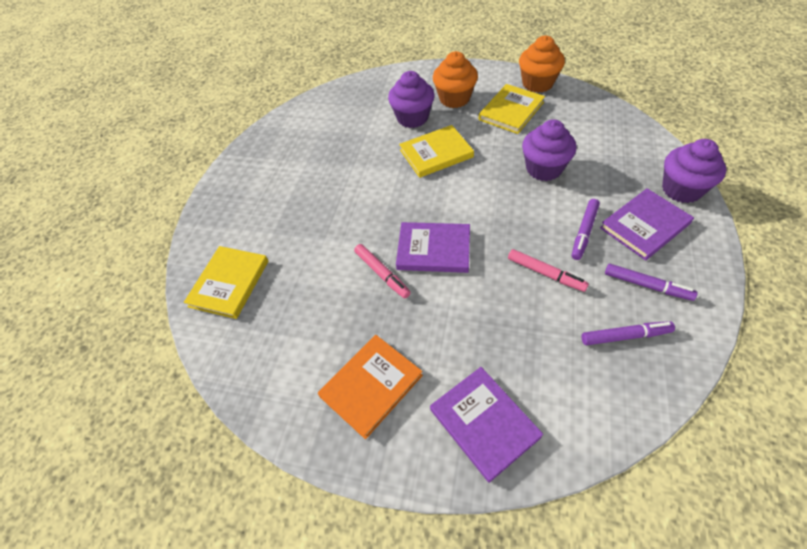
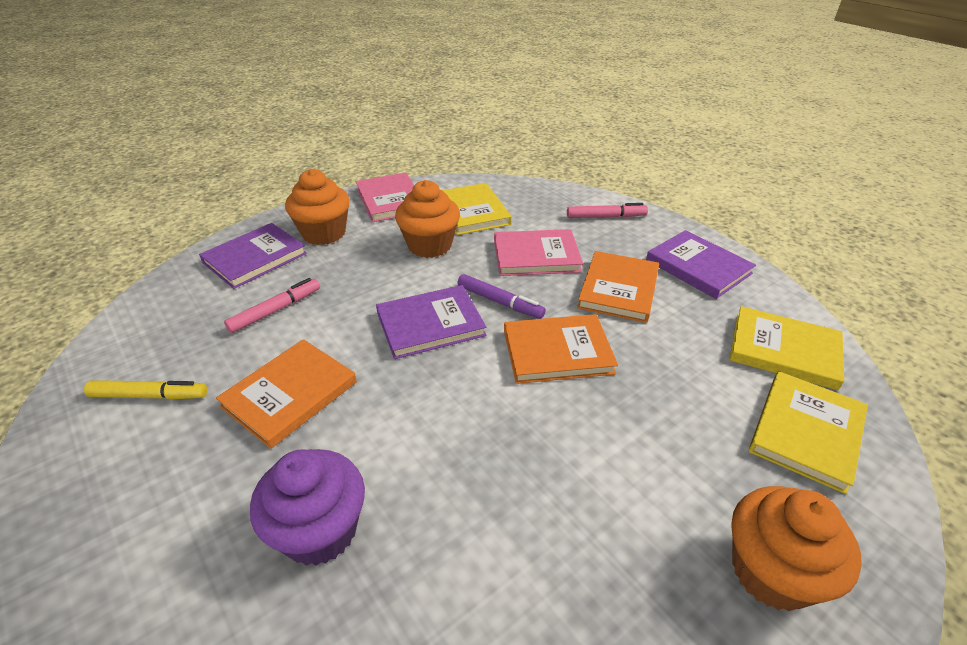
orange book: [318,335,423,439] = 1 -> [216,339,357,449] [504,314,618,384] [577,251,659,323] = 3
orange cupcake: [433,51,478,108] [519,35,565,93] = 2 -> [285,169,350,245] [395,180,460,258] [732,486,862,611] = 3
pink book: none = 0 -> [355,173,414,222] [494,229,583,276] = 2
purple cupcake: [388,71,434,128] [522,119,576,181] [662,139,726,203] = 3 -> [250,449,365,566] = 1
purple marker: [572,199,600,260] [582,321,675,345] [605,264,698,301] = 3 -> [458,274,546,319] = 1
yellow marker: none = 0 -> [84,380,207,400] = 1

